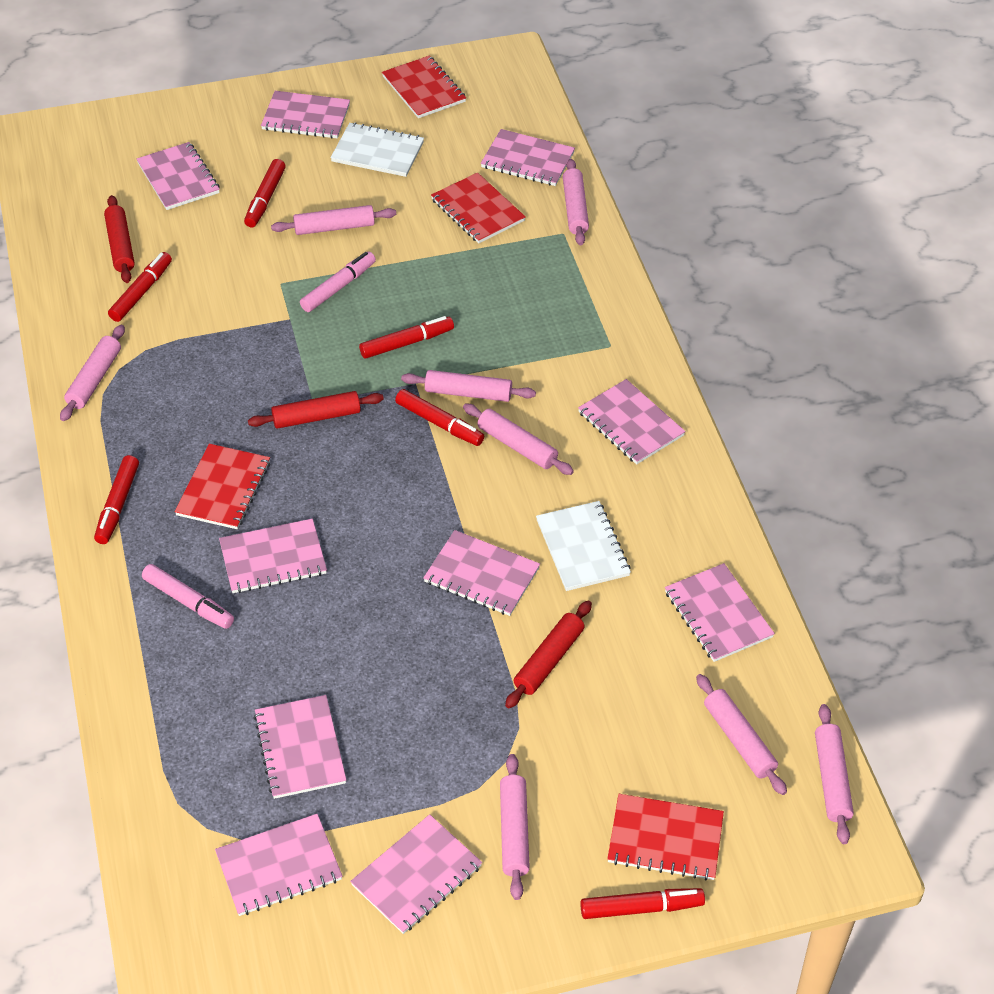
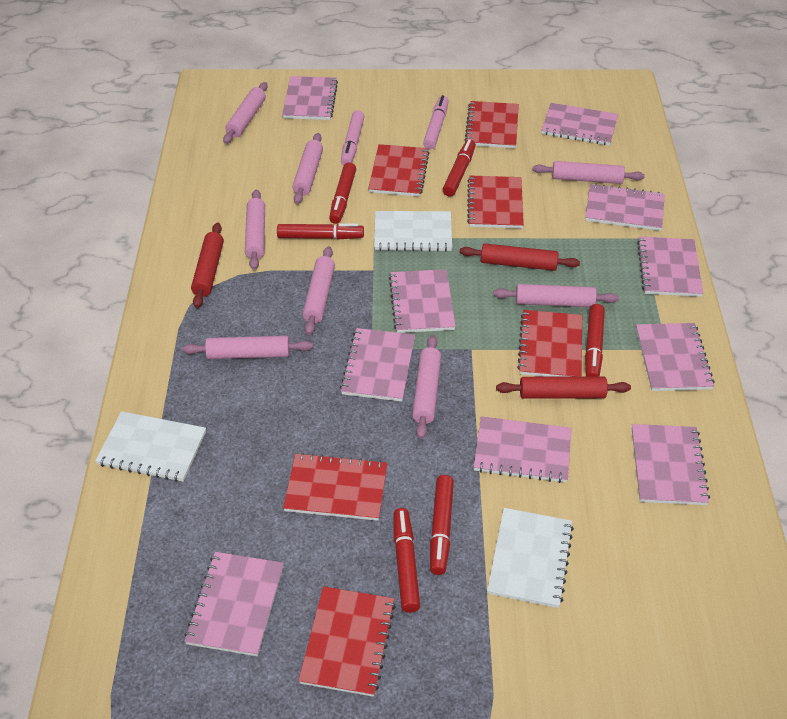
red notebook: [175,444,270,529] [382,55,466,118] [431,173,526,243] [607,794,724,881] = 4 -> [283,453,388,521] [298,586,396,697] [368,144,430,197] [464,101,519,148] [467,176,524,229] [517,310,582,377] = 6
white notebook: [330,122,424,177] [536,501,631,591] = 2 -> [95,411,206,482] [374,211,452,252] [487,508,574,608] = 3

